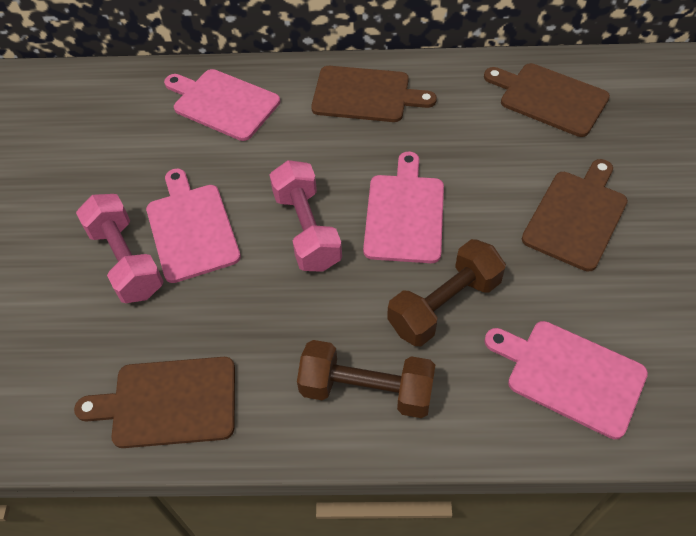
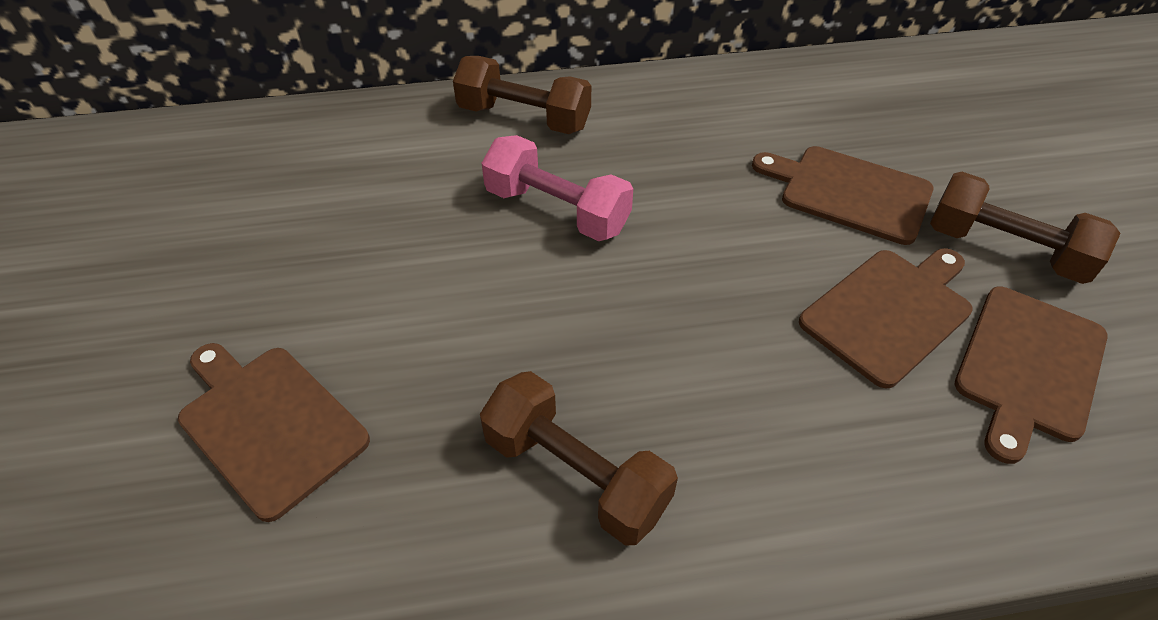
brown dumbbell: [297,340,435,418] [387,239,506,346] = 2 -> [453,56,591,134] [480,371,678,546] [930,172,1121,284] = 3
pink cutting board: [146,168,241,283] [164,69,280,141] [363,152,444,263] [484,321,648,439] = 4 -> none = 0
pink dumbbell: [76,194,164,303] [270,160,342,272] = 2 -> [482,135,633,241] = 1

